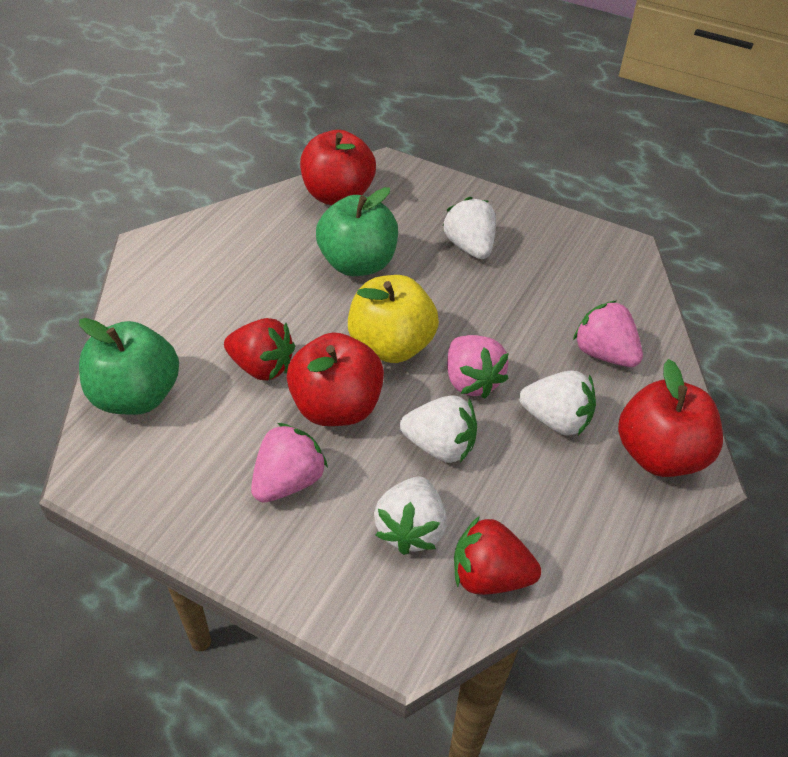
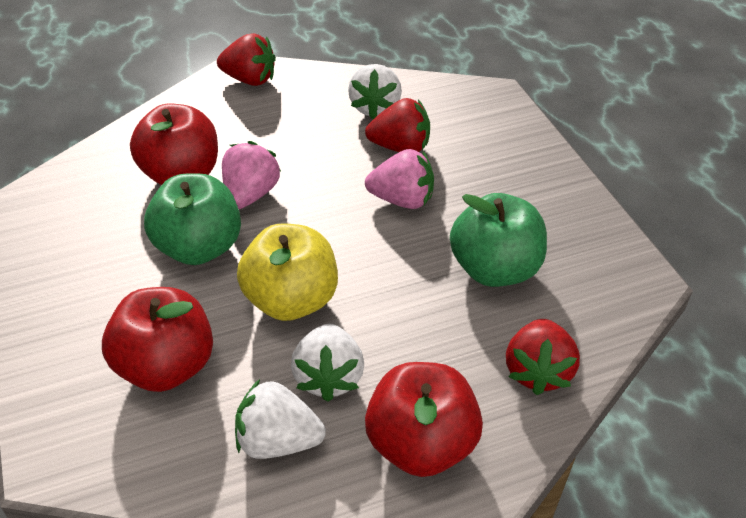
pink strawberry: [251,423,328,502] [447,335,509,399] [573,301,643,367] = 3 -> [222,141,281,209] [365,149,434,209] = 2
red strawberry: [224,318,295,380] [454,516,541,595] = 2 -> [217,33,276,86] [365,98,430,152] [506,319,580,395] = 3
white strawberry: [374,476,447,555] [400,395,477,463] [443,197,496,259] [519,370,596,436] = 4 -> [235,379,326,459] [291,324,364,402] [348,64,402,119] = 3

